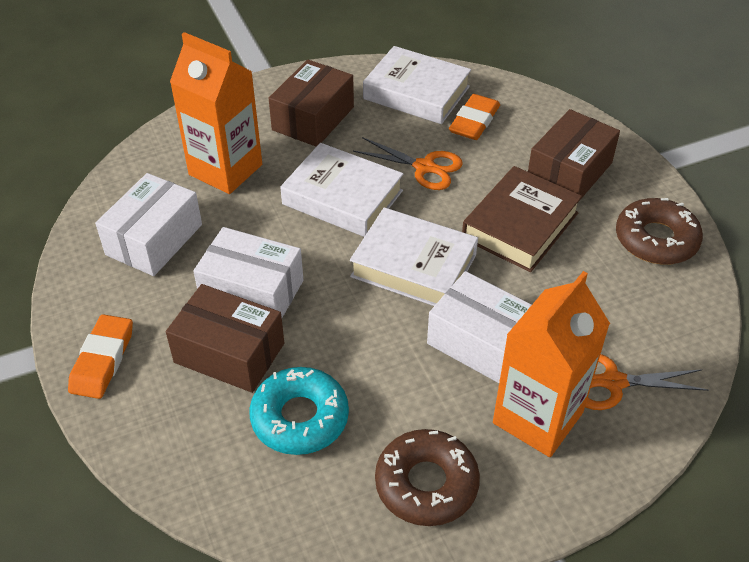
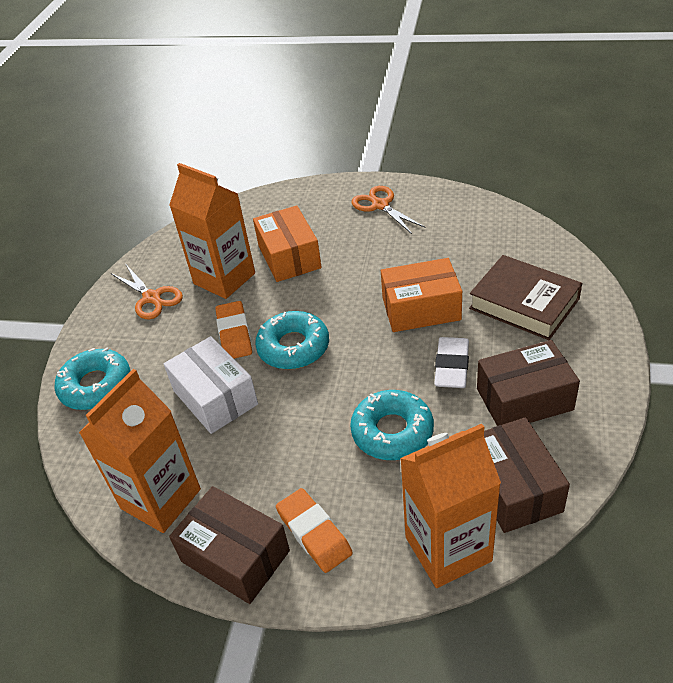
brown donut: [375,429,480,526] [616,198,703,265] = 2 -> none = 0
orange box: none = 0 -> [253,205,322,282] [381,258,462,332] = 2
orange carton: [170,32,262,194] [493,271,610,457] = 2 -> [79,369,201,533] [169,163,255,299] [400,424,501,588] = 3
turquoise donut: [249,367,349,455] = 1 -> [54,347,131,410] [255,311,329,369] [350,390,434,460] = 3
white book: [280,143,403,237] [350,207,478,306] [363,46,471,124] = 3 -> none = 0
white box: [95,173,202,276] [193,227,303,318] [427,271,532,383] = 3 -> [164,336,258,434] = 1
white eraser: none = 0 -> [434,337,469,388] = 1

